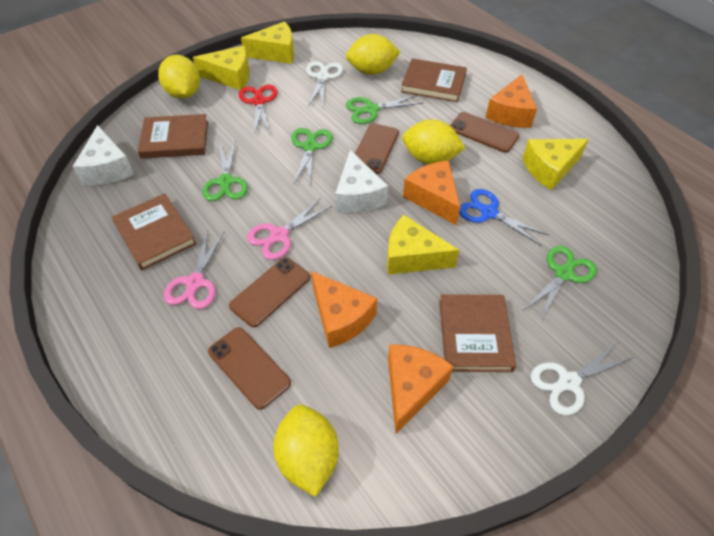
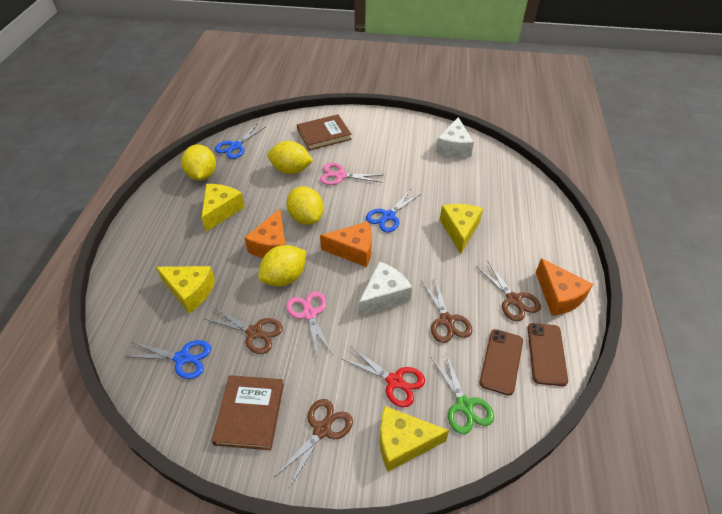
blue scissors: [459,189,549,245] = 1 -> [125,340,211,379] [215,123,265,159] [366,189,421,233] = 3
brown book: [112,193,197,270] [138,114,208,159] [401,58,467,102] [439,294,516,372] = 4 -> [211,375,284,450] [297,114,352,151] = 2
brown phone: [208,327,291,410] [229,257,310,327] [355,123,399,174] [450,112,519,153] = 4 -> [480,329,523,396] [527,323,568,386] = 2
brown scissors: none = 0 -> [204,307,283,354] [275,399,353,487] [422,277,472,343] [476,261,541,321] = 4
green scissors: [203,140,248,201] [291,128,333,185] [346,95,423,124] [524,246,597,322] = 4 -> [432,353,494,434] = 1
orange cheese: [311,271,377,348] [388,344,454,434] [403,161,460,225] [485,74,537,128] = 4 -> [244,209,286,258] [320,221,372,267] [536,258,593,316] = 3
white scissors: [306,61,343,108] [531,342,634,415] = 2 -> none = 0

